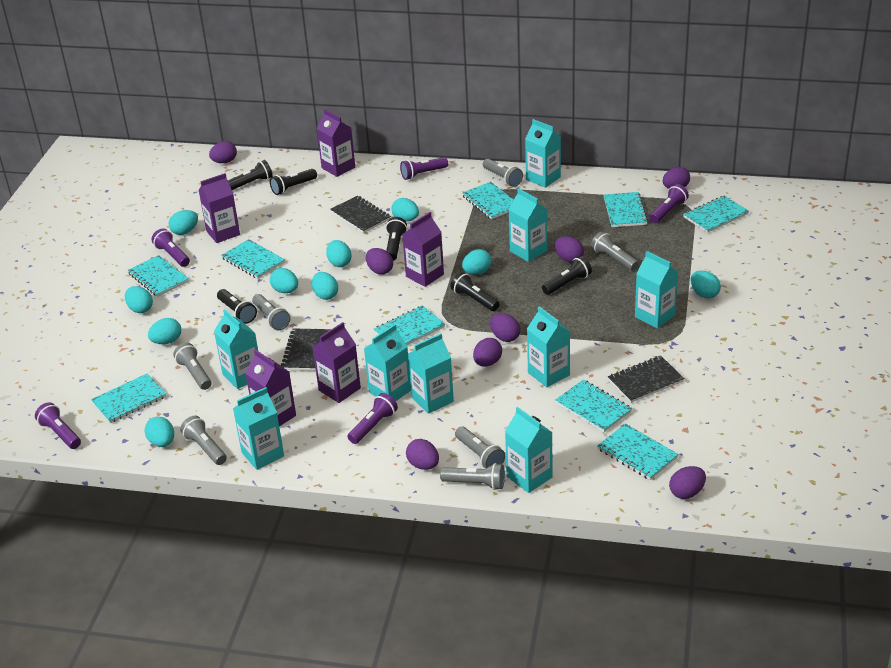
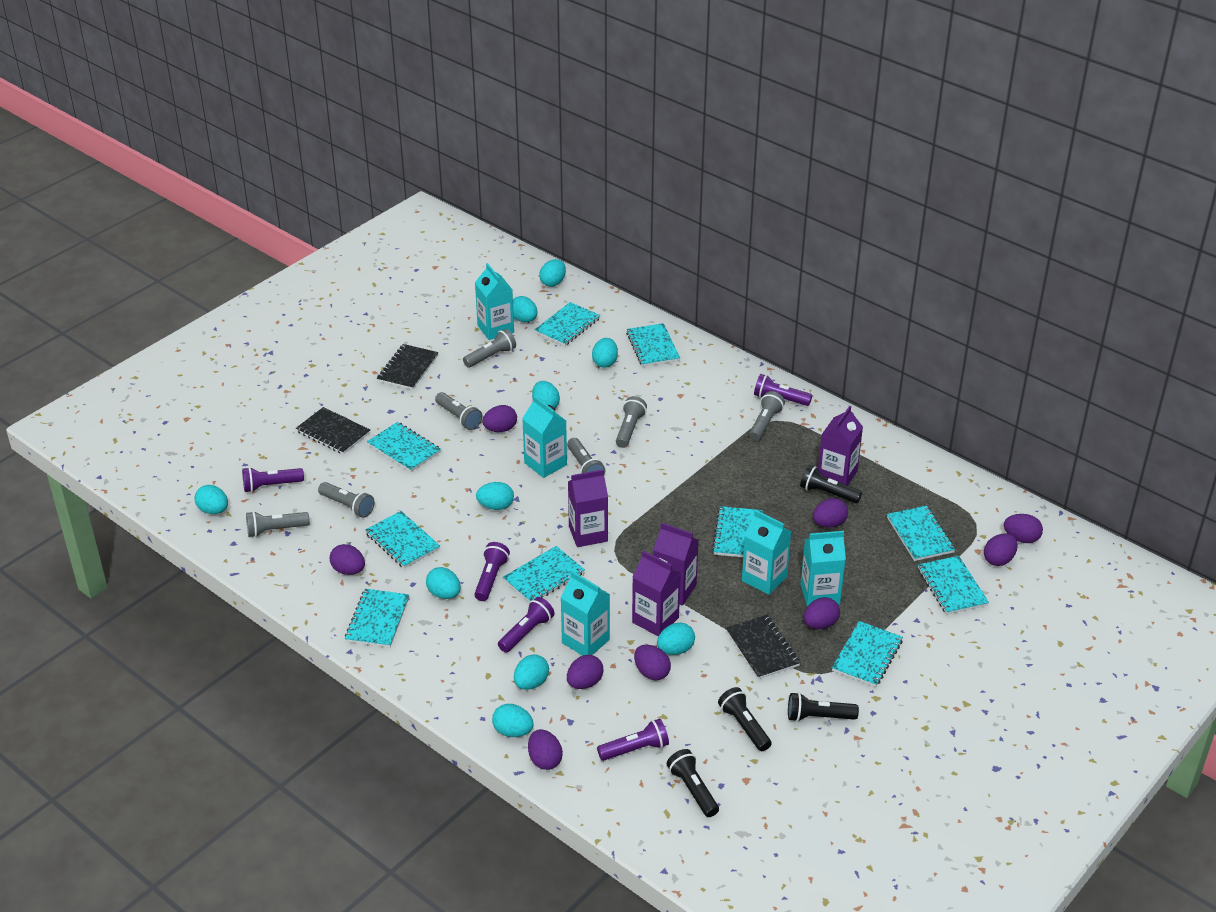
black flashlight: [217,289,257,324] [228,160,273,190] [270,169,317,195] [386,217,407,261] [451,272,500,311] [542,256,592,295] = 6 -> [667,749,719,817] [718,687,772,751] [788,692,859,722] [800,465,862,503] = 4
purple carton: [198,173,240,243] [245,349,296,426] [313,322,361,403] [316,109,355,177] [402,212,444,287] = 5 -> [568,469,608,547] [632,550,681,637] [653,523,699,606] [818,406,863,486] = 4
purple egg: [209,141,237,163] [366,248,393,275] [406,439,439,470] [473,338,502,367] [490,313,520,342] [554,236,584,263] [663,167,690,189] [669,466,706,499] = 8 -> [330,544,365,575] [482,405,517,432] [528,729,563,770] [567,655,603,689] [634,645,671,680] [804,597,840,629] [813,498,848,528] [984,533,1018,566] [1004,514,1043,543] = 9
turquoise carton: [214,309,258,389] [233,387,284,470] [364,324,411,401] [408,333,454,414] [505,407,553,493] [509,188,547,262] [525,119,561,188] [527,306,570,387] [635,251,678,328] = 9 -> [475,263,514,340] [522,396,567,478] [560,571,610,656] [742,510,791,595] [800,531,846,607] = 5
turquoise notebook: [91,373,166,423] [128,255,189,297] [221,239,285,279] [374,305,445,345] [462,182,514,219] [555,380,632,432] [597,424,678,480] [604,192,648,227] [683,196,749,233] = 9 -> [345,589,409,648] [365,511,440,568] [367,422,441,472] [503,546,585,603] [534,302,600,346] [626,323,680,367] [712,506,763,557] [832,621,903,687] [887,506,955,561] [918,556,989,615] = 10

